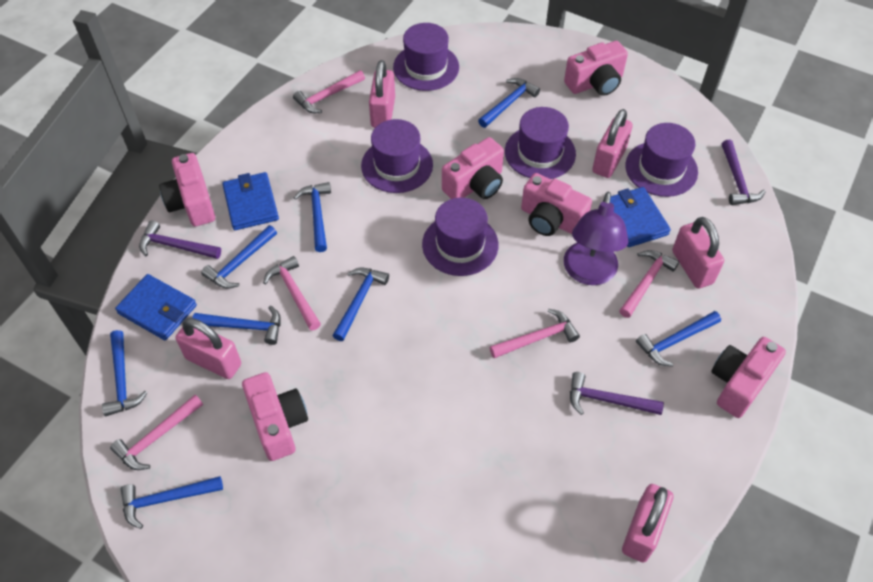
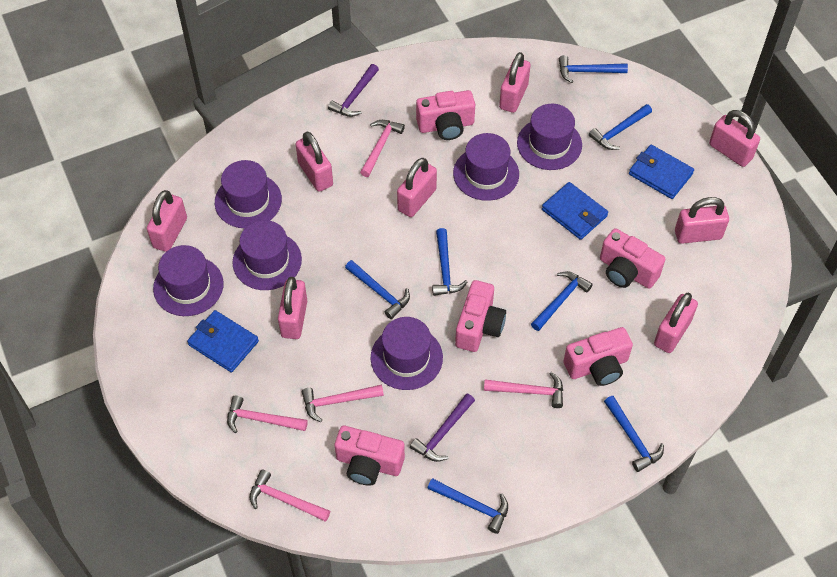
blue hammer: [102,330,147,416] [121,476,223,529] [192,305,281,345] [201,225,277,289] [294,182,331,252] [332,267,389,341] [478,78,540,128] [636,311,721,367] = 8 -> [345,260,410,319] [427,478,508,534] [432,228,467,296] [531,271,593,331] [559,55,628,83] [589,104,652,150] [604,396,664,472] = 7
pink camera: [159,153,215,227] [242,372,308,461] [442,137,504,199] [521,173,592,236] [564,41,628,96] [711,337,786,418] = 6 -> [335,426,405,486] [416,90,475,140] [455,280,506,352] [563,327,633,386] [600,228,666,289] = 5
pink padlock: [176,318,241,379] [369,60,395,128] [592,109,633,178] [622,484,673,563] [672,217,724,288] = 5 -> [147,190,187,252] [278,277,307,339] [296,132,333,192] [397,158,437,217] [499,52,531,113] [654,293,698,353] [675,197,729,244] [709,110,760,167] = 8
purple hammer: [139,221,221,259] [570,372,664,415] [722,140,766,205] = 3 -> [328,64,379,117] [410,394,475,462] = 2
purple hat: [361,119,433,193] [393,23,459,91] [422,198,498,276] [505,107,576,179] [625,123,698,197] = 5 -> [153,245,224,316] [215,160,282,229] [232,220,302,290] [371,317,443,390] [453,133,519,201] [517,104,582,170] = 6
purple lamp: [564,192,629,285] = 1 -> none = 0

